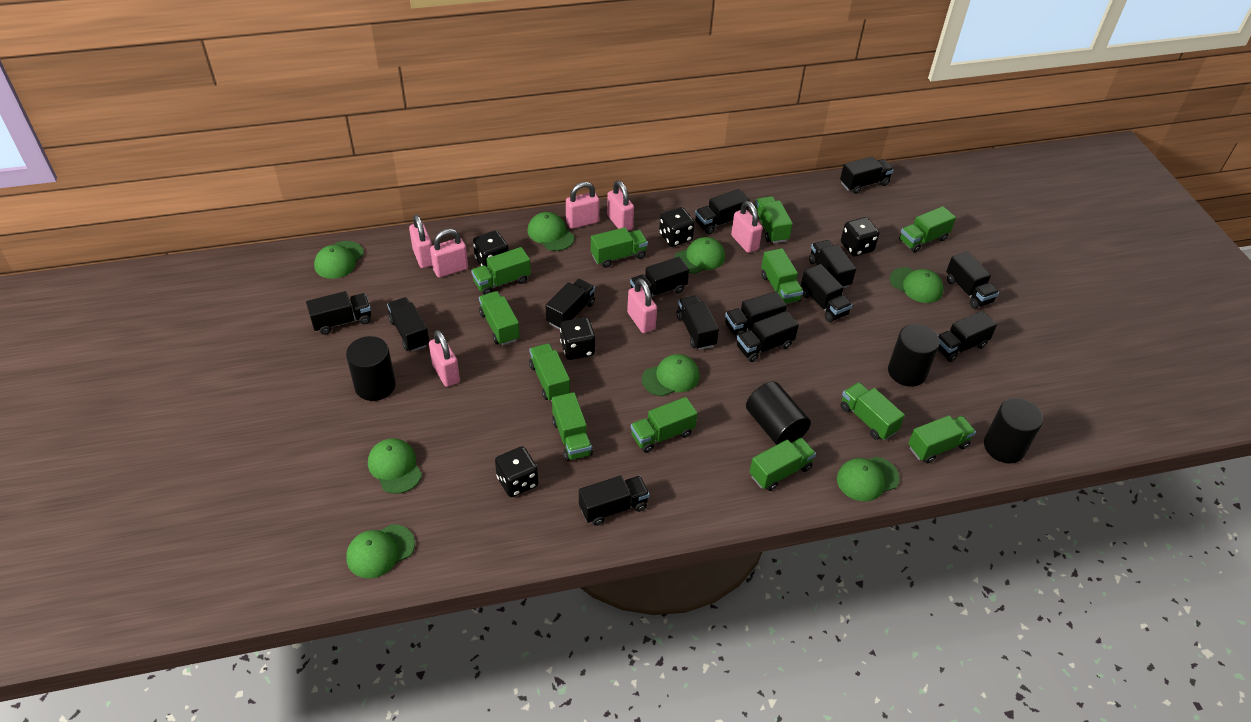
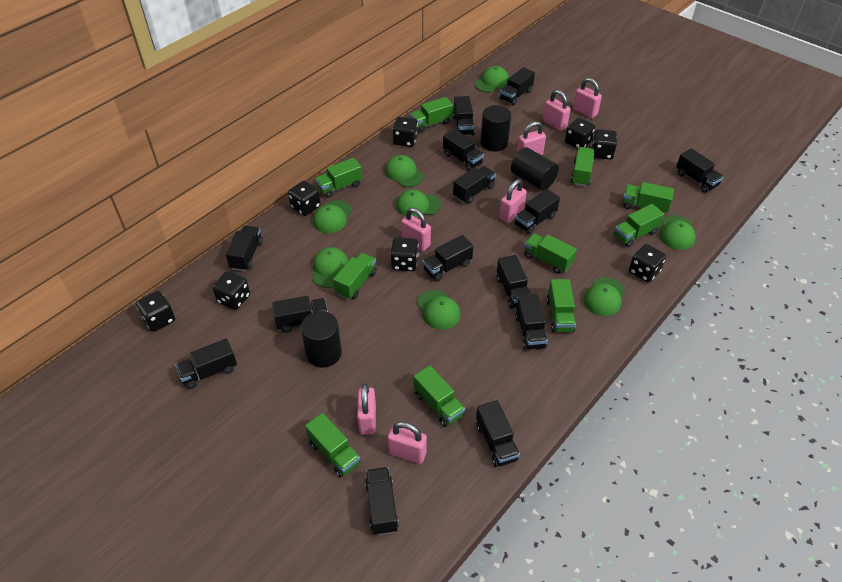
black cylinder: [346,336,396,401] [746,382,811,445] [888,324,940,387] [984,398,1043,463] = 4 -> [301,311,342,368] [480,105,511,152] [511,147,559,191] = 3
black dice: [473,230,509,267] [495,446,538,497] [560,317,595,360] [659,207,695,247] [841,217,880,256] = 5 -> [136,291,175,332] [212,271,250,310] [288,181,321,216] [390,237,418,271] [393,117,418,147] [565,118,595,149] [591,129,617,160] [629,244,666,283] = 8
green truck: [471,247,531,295] [479,291,520,345] [529,343,570,401] [552,392,593,461] [591,227,648,268] [631,397,698,453] [750,438,816,491] [755,196,793,243] [761,248,803,304] [840,382,905,440] [899,206,956,253] [908,415,976,463] = 12 -> [305,413,361,478] [315,157,363,198] [333,253,377,300] [410,97,453,132] [413,365,465,427] [524,233,577,274] [547,279,576,333] [571,147,594,186] [614,204,664,247] [623,182,674,213] = 10

